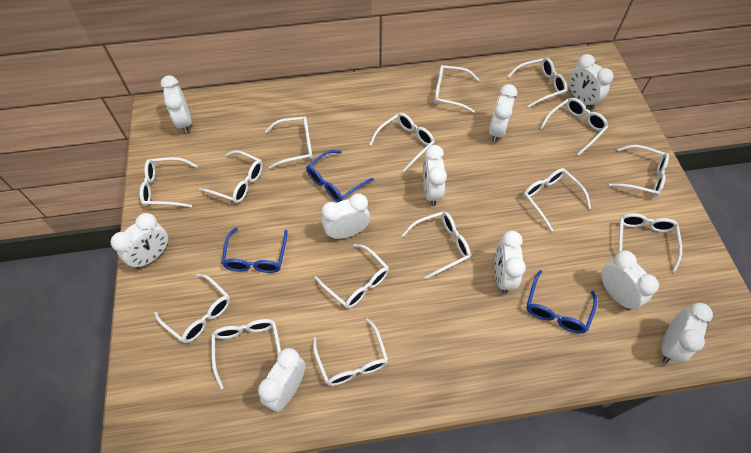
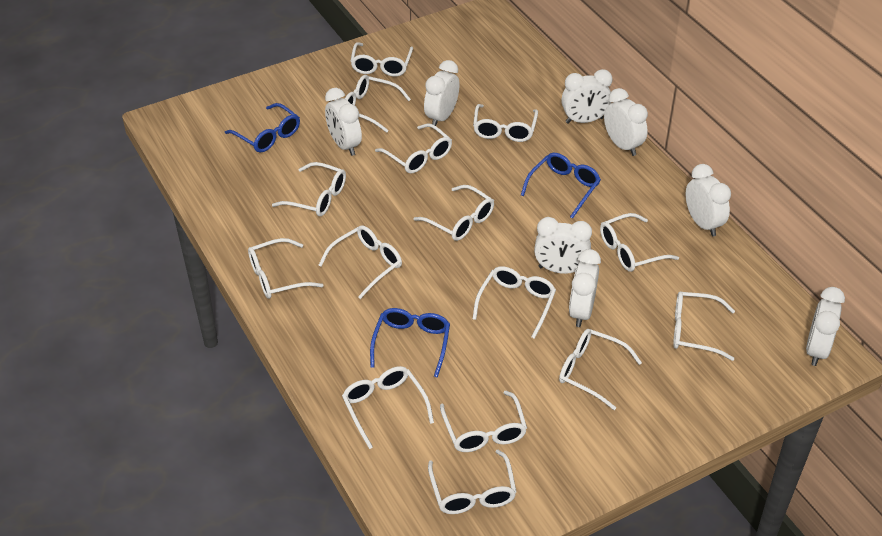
white clock: [110,213,168,269] [161,75,192,133] [258,348,305,411] [321,193,370,239] [423,145,447,206] [489,84,517,143] [495,231,526,294] [569,54,613,109] [601,251,659,310] [661,303,713,363] = 10 -> [325,88,362,156] [424,60,460,126] [534,217,592,274] [561,69,612,124] [569,249,601,327] [604,88,648,156] [686,164,731,236] [806,287,845,366] = 8

